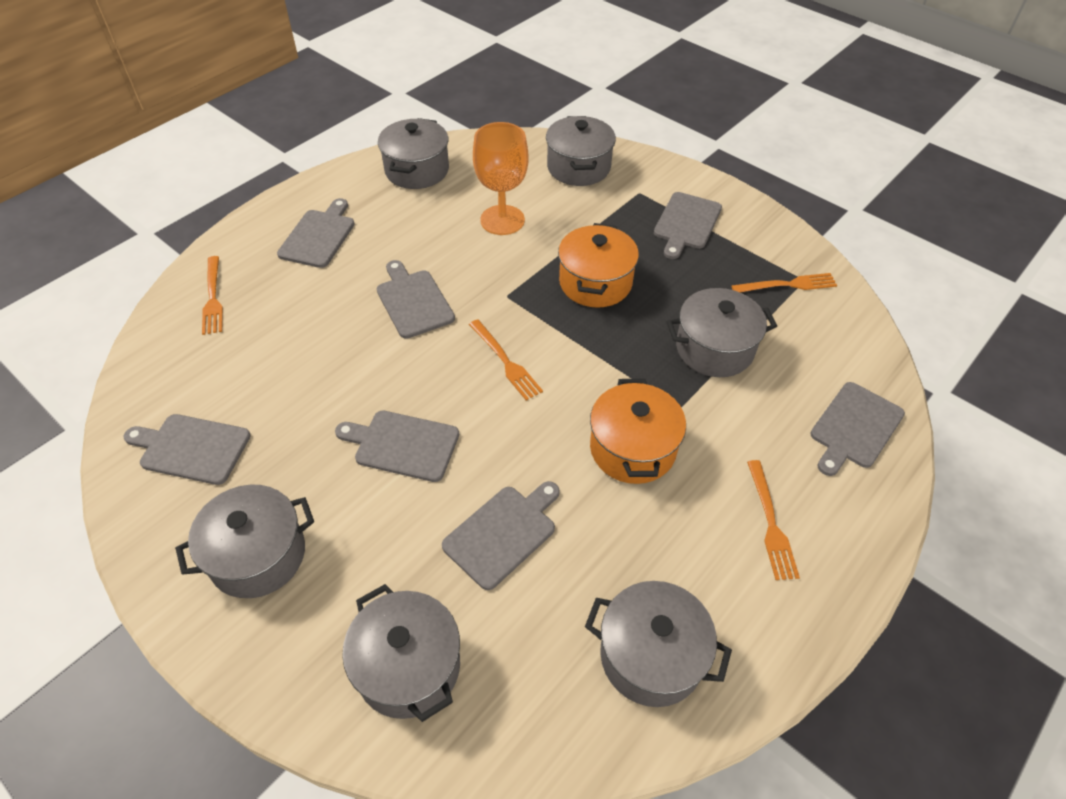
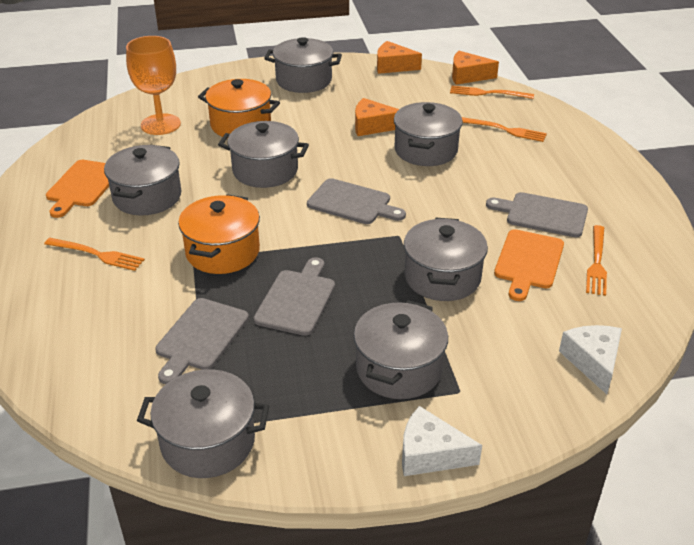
grey cutting board: [124,414,251,485] [277,198,354,268] [335,411,459,482] [376,260,455,339] [442,481,560,590] [654,192,722,259] [811,382,905,476] = 7 -> [155,298,249,384] [254,257,335,336] [307,178,406,224] [486,192,588,237] = 4
grey pot: [175,485,314,598] [342,584,460,722] [378,118,449,189] [546,116,616,186] [585,581,732,707] [667,288,777,377] = 6 -> [104,145,181,215] [137,369,269,478] [218,121,309,188] [264,37,342,93] [354,300,448,399] [394,102,463,166] [404,218,488,301] = 7
orange cheese: none = 0 -> [355,98,399,136] [377,41,422,74] [452,51,499,85] = 3
orange cutting board: none = 0 -> [46,160,109,218] [494,229,564,301] = 2
white cheese: none = 0 -> [402,406,482,476] [559,325,622,394] = 2

